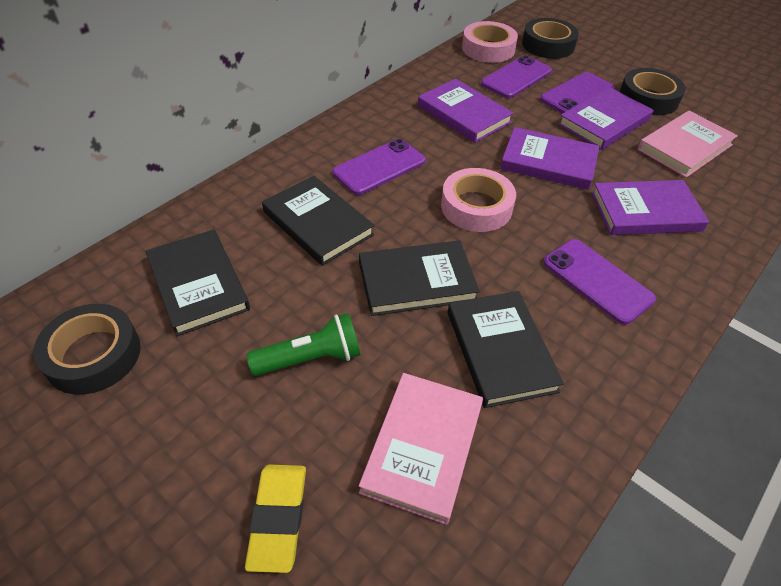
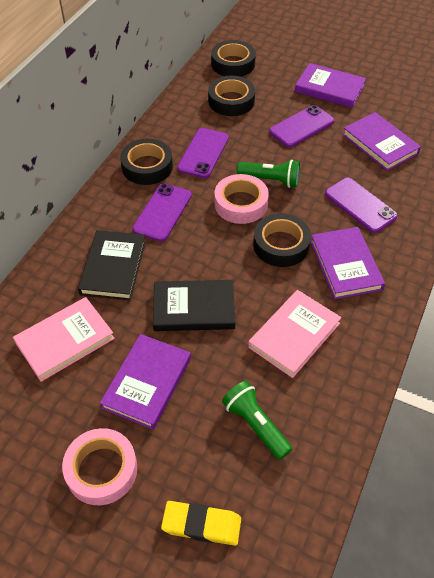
black book: [145,230,250,336] [262,176,374,266] [359,240,480,316] [448,291,564,408] = 4 -> [78,230,146,300] [153,280,235,331] = 2
black tape: [33,304,141,395] [522,18,579,59] [619,68,685,115] = 3 -> [120,139,173,185] [208,76,255,116] [211,40,256,77] [253,213,311,267] = 4
green flashlight: [247,313,360,376] = 1 -> [222,381,292,460] [237,160,300,188] = 2

